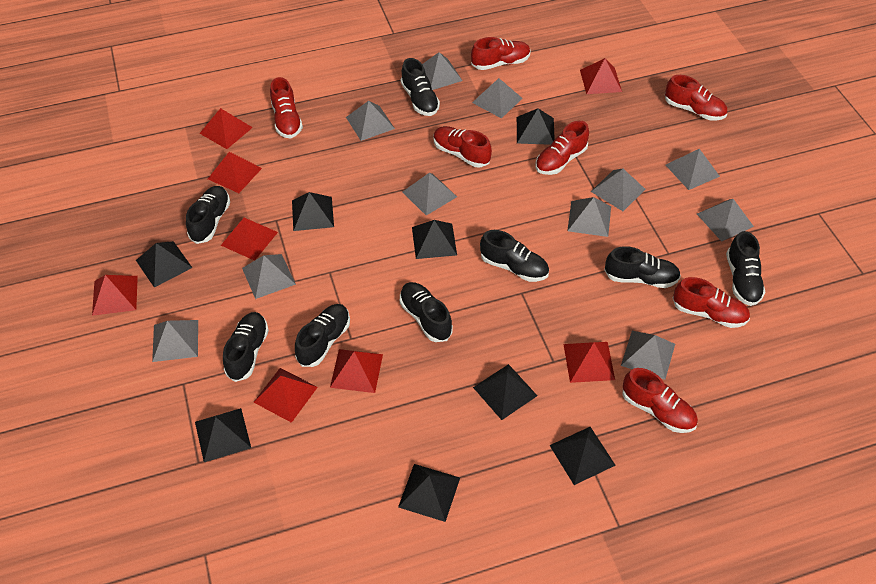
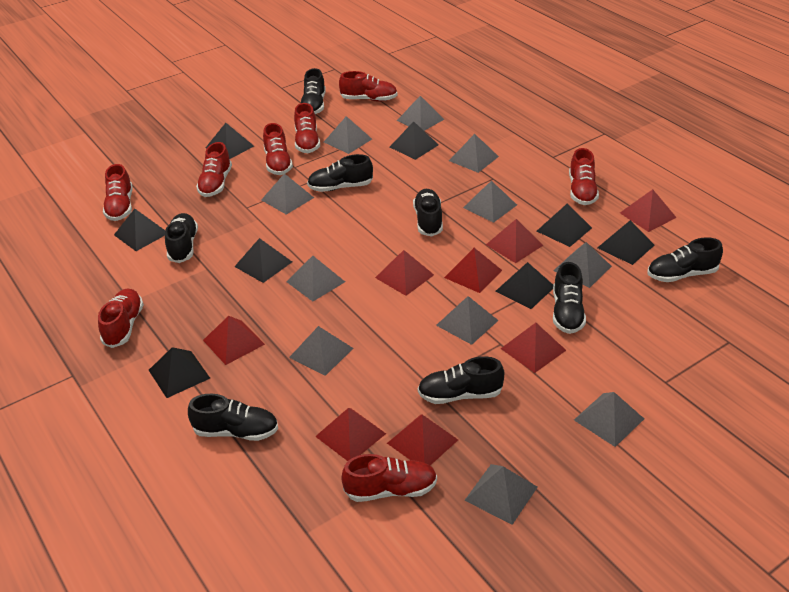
red shoe: [270,77,303,138] [434,126,492,167] [471,37,531,70] [536,121,589,175] [622,368,698,433] [665,75,727,121] [673,277,750,328] = 7 -> [98,289,144,348] [103,164,133,221] [196,142,232,197] [263,123,293,175] [294,103,320,153] [339,71,398,102] [341,454,437,502] [569,148,599,205] = 8

